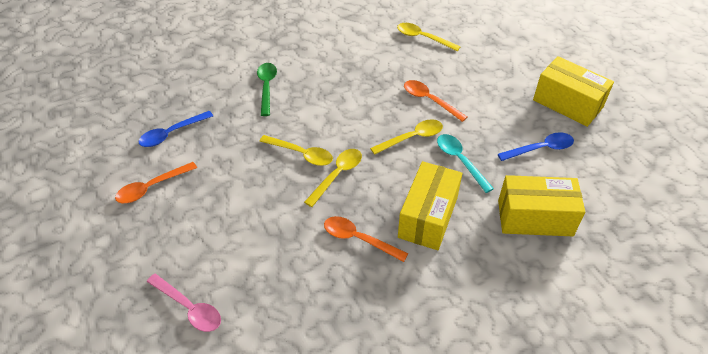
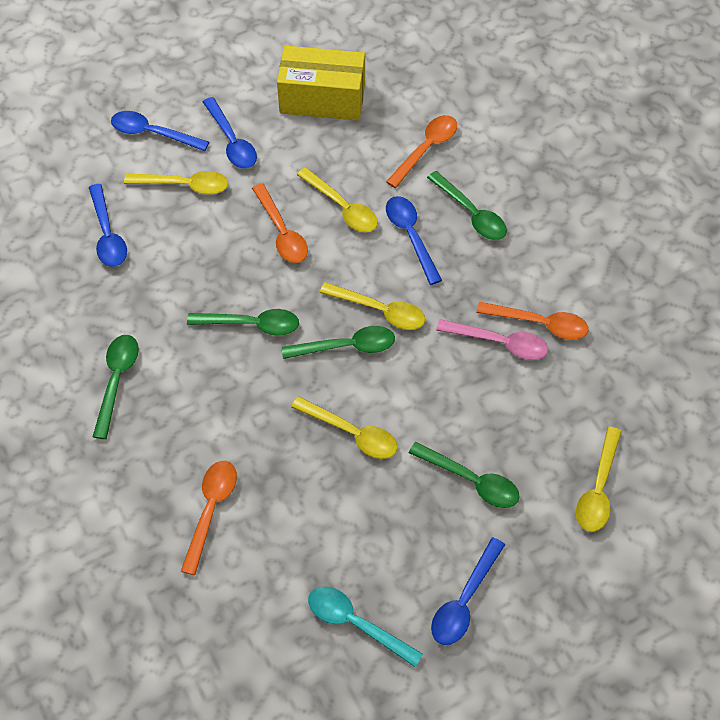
blue spoon: [139,111,213,147] [498,132,574,161] = 2 -> [89,184,127,267] [111,111,209,151] [203,97,257,169] [386,196,442,285] [431,537,505,645] = 5
green spoon: [257,63,277,116] = 1 -> [93,335,139,439] [187,309,299,336] [282,326,395,359] [409,442,520,508] [427,171,507,240] = 5
orange spoon: [115,162,197,203] [324,216,408,262] [404,80,467,122] = 3 -> [181,461,237,575] [252,183,308,263] [386,115,457,188] [476,302,589,340] = 4
yellow box: [398,161,462,250] [498,175,585,236] [533,56,614,127] = 3 -> [277,46,365,121] = 1
yellow spoon: [259,135,333,166] [304,149,362,207] [370,119,443,155] [397,23,461,51] = 4 -> [124,171,228,195] [291,396,398,459] [297,167,378,232] [320,282,425,330] [576,427,622,532] = 5

